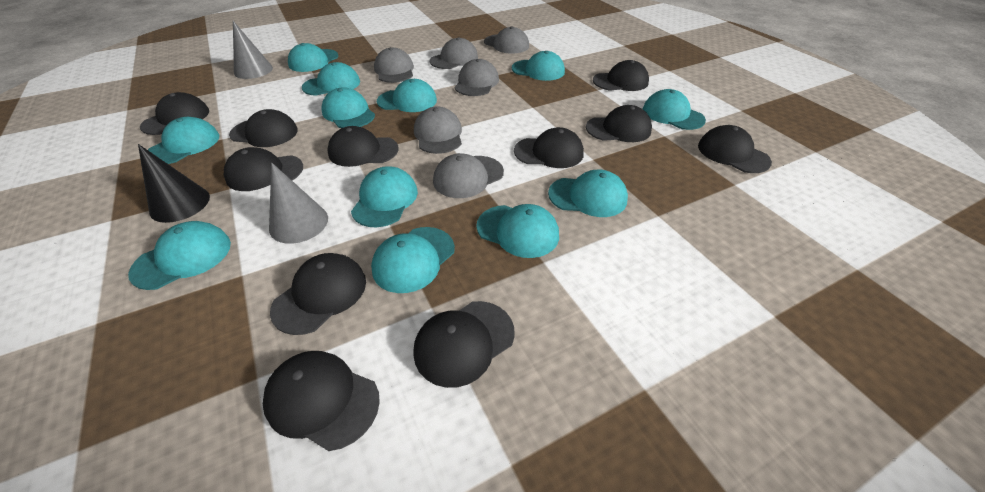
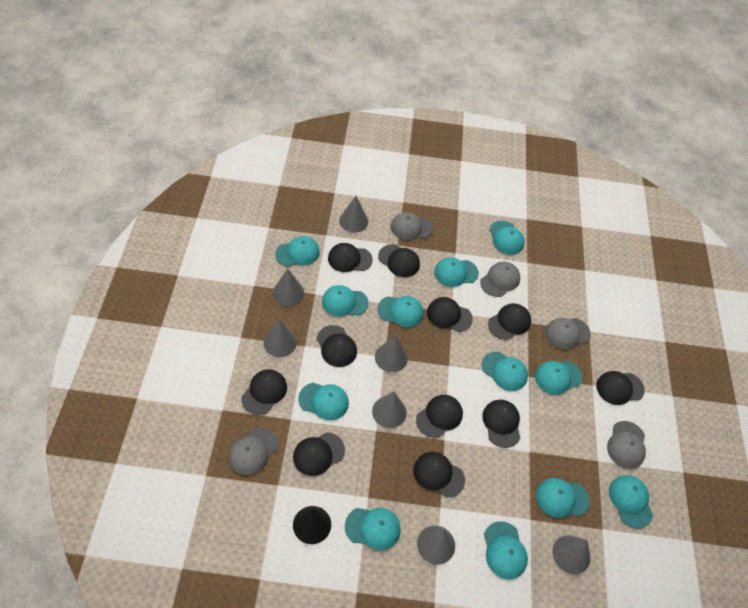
grey cap: [374,47,414,83] [414,106,462,154] [430,37,478,69] [433,153,504,198] [455,59,499,96] [484,26,529,54] = 6 -> [228,427,278,475] [391,212,433,240] [480,262,520,297] [545,318,591,350] [607,421,646,469] = 5
grey cone: [233,21,273,79] [269,163,328,244] = 2 -> [264,320,297,357] [273,269,304,306] [339,196,368,233] [372,391,407,428] [375,335,408,372] [417,526,455,564] [553,535,590,574] = 7

